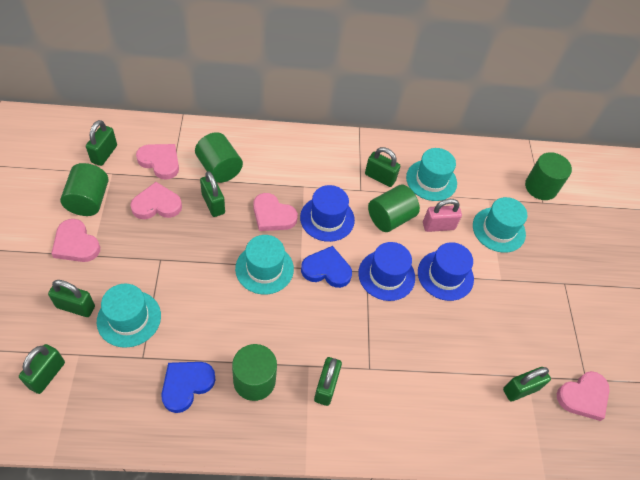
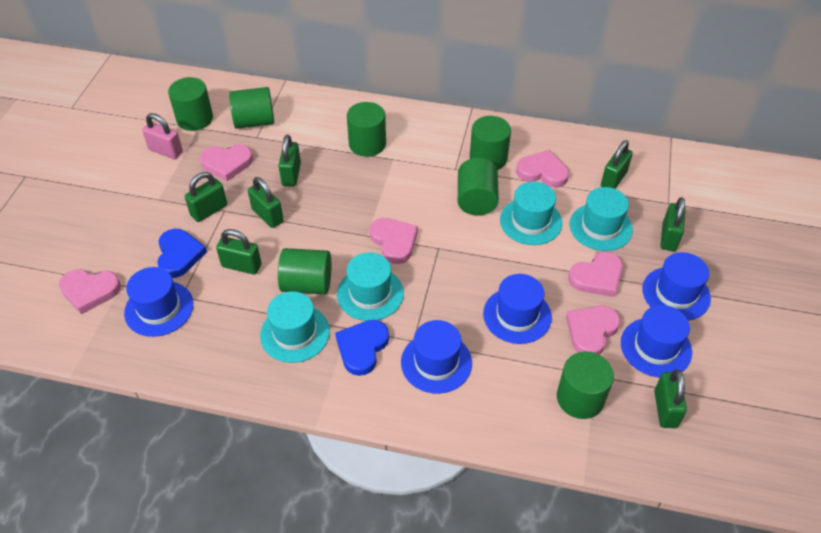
blue hat: [300,185,355,242] [358,242,415,301] [418,242,474,301] = 3 -> [124,267,193,337] [401,320,472,394] [483,274,552,344] [621,305,692,377] [642,252,711,321] = 5
green cylinder: [60,163,108,216] [195,132,243,183] [232,344,277,401] [368,185,420,232] [525,152,572,200] = 5 -> [168,77,213,131] [229,87,274,129] [278,248,331,294] [347,102,386,157] [458,158,499,215] [470,116,511,170] [557,352,614,419] = 7
pink heart: [51,219,100,262] [130,182,182,219] [136,144,179,179] [253,193,298,231] [557,371,610,421] = 5 -> [59,269,121,314] [199,145,253,181] [369,218,418,264] [516,150,569,188] [566,306,621,355] [568,252,623,297] = 6

